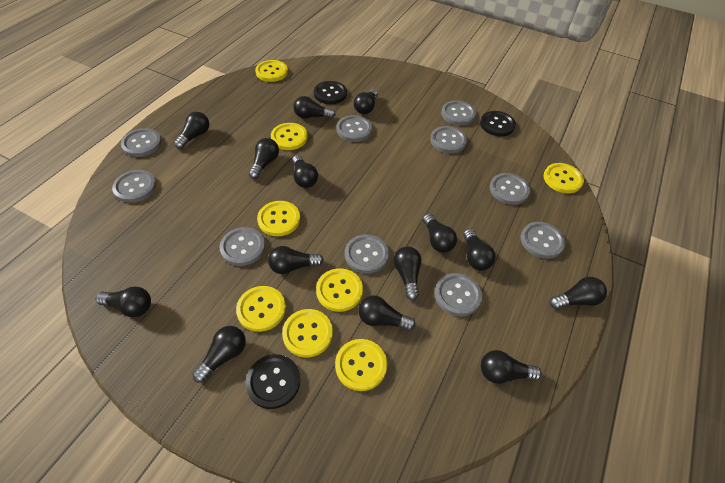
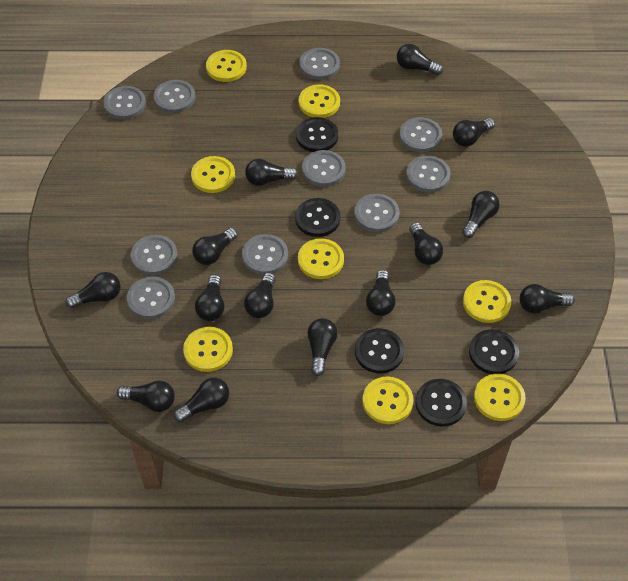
black button: [246,354,300,409] [314,81,347,104] [480,111,516,137] = 3 -> [295,198,340,237] [296,117,338,152] [355,328,404,373] [415,379,467,427] [469,329,519,374] = 5

